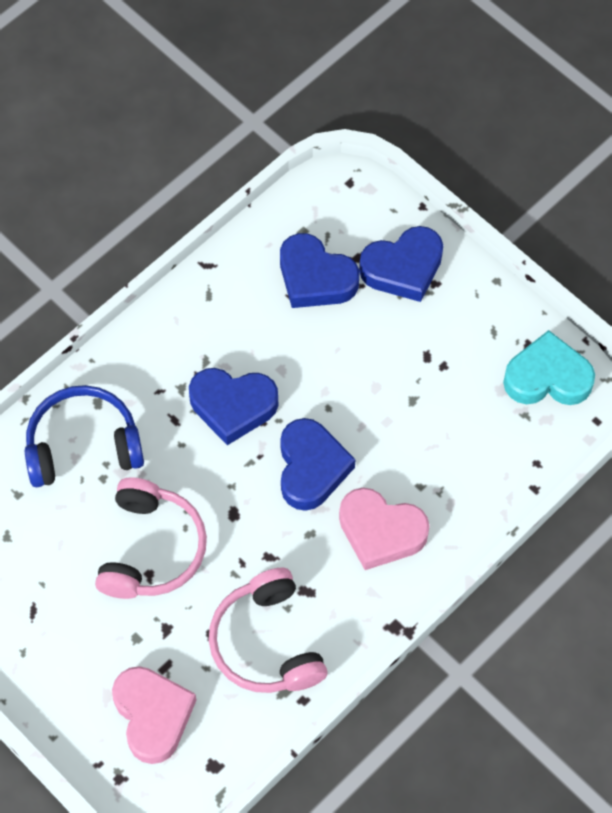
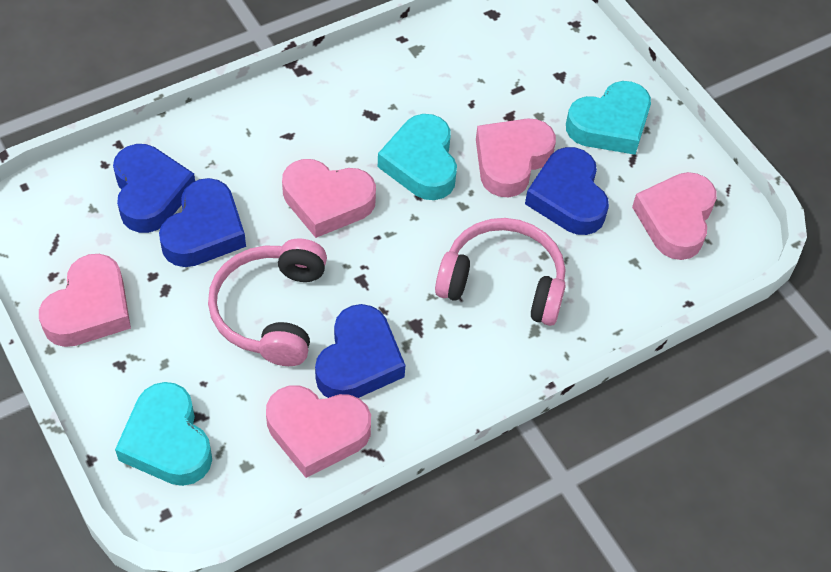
blue headphones: [25,385,144,487] = 1 -> none = 0
pink heart: [112,666,196,764] [339,488,429,570] = 2 -> [39,254,131,347] [266,385,371,478] [282,159,376,238] [476,119,556,197] [632,172,717,260] = 5
turquoise heart: [503,330,595,405] = 1 -> [115,382,212,486] [378,114,457,200] [566,81,651,155] = 3

